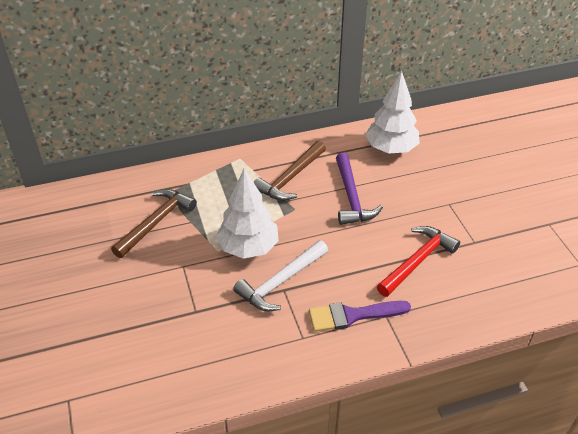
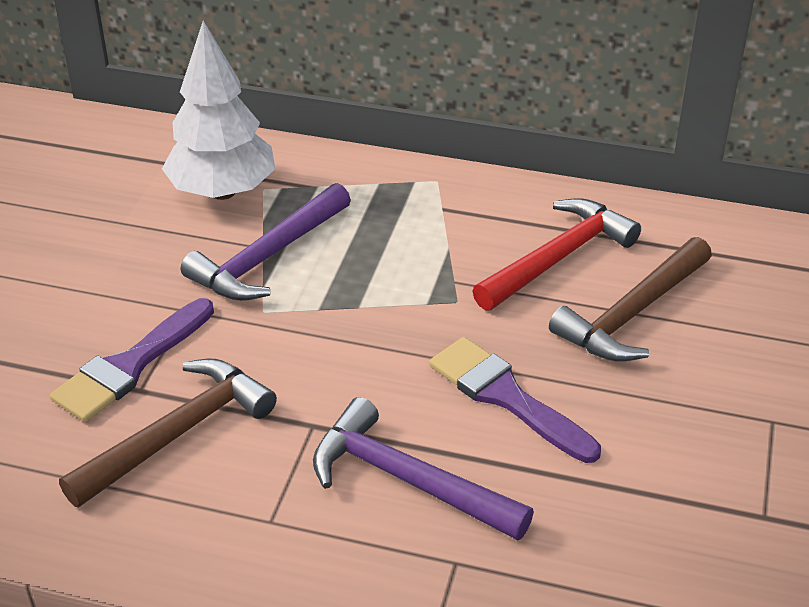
purple brush: [309,301,411,332] = 1 -> [50,298,214,422] [429,337,601,463] = 2
purple hammer: [336,153,383,225] = 1 -> [181,183,351,301] [313,397,534,540] = 2
white hammer: [233,240,328,311] = 1 -> none = 0
white tree: [216,169,279,259] [365,71,420,153] = 2 -> [162,21,275,200] = 1

